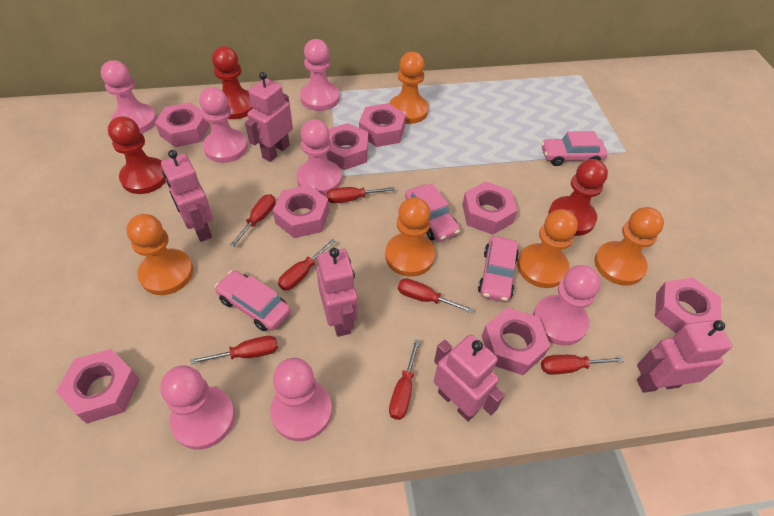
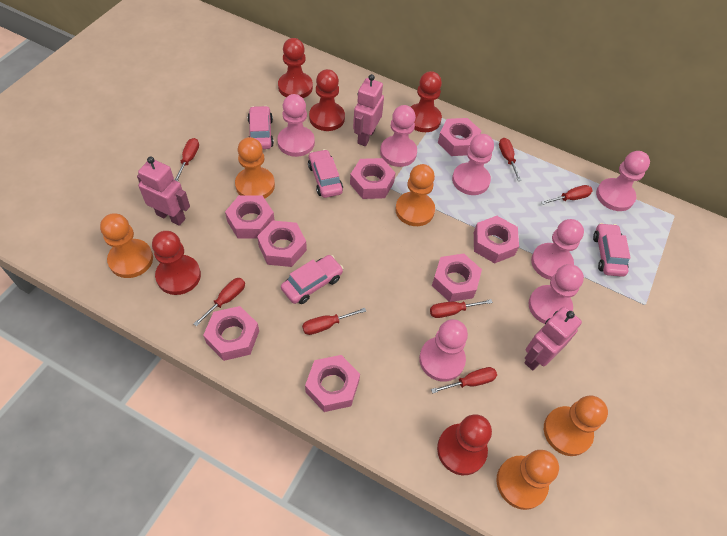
pink robot: [161,150,213,242] [245,72,293,162] [316,248,358,337] [434,335,505,421] [637,320,732,393] = 5 -> [137,157,190,226] [353,74,384,146] [524,307,582,371] = 3
red pawn: [108,116,166,194] [212,46,253,119] [548,159,608,236] = 3 -> [152,231,201,295] [278,38,313,98] [309,69,345,131] [411,71,442,132] [437,414,492,475] = 5

